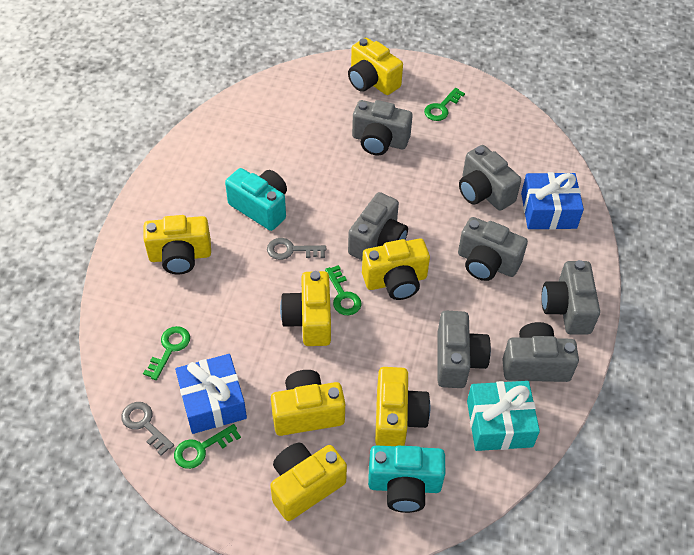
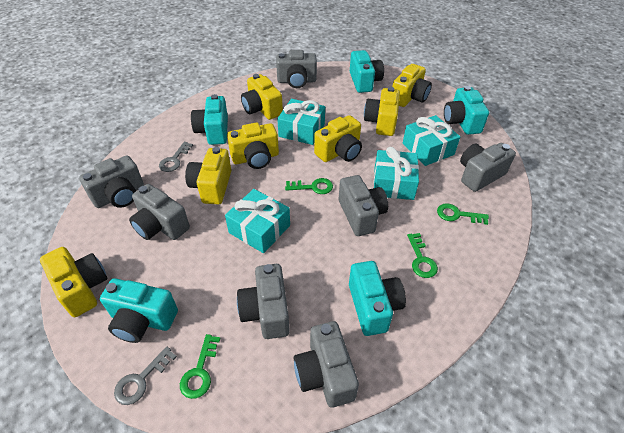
blue gift: [175,354,247,434] [521,172,584,230] = 2 -> none = 0
turquoise camera: [225,168,287,231] [368,445,445,513] = 2 -> [100,278,178,343] [191,94,228,145] [349,261,406,336] [350,50,384,93] [444,86,489,135] = 5
turquoise gift: [467,381,540,451] = 1 -> [225,189,290,253] [277,99,325,145] [374,147,419,200] [403,115,460,166] = 4

